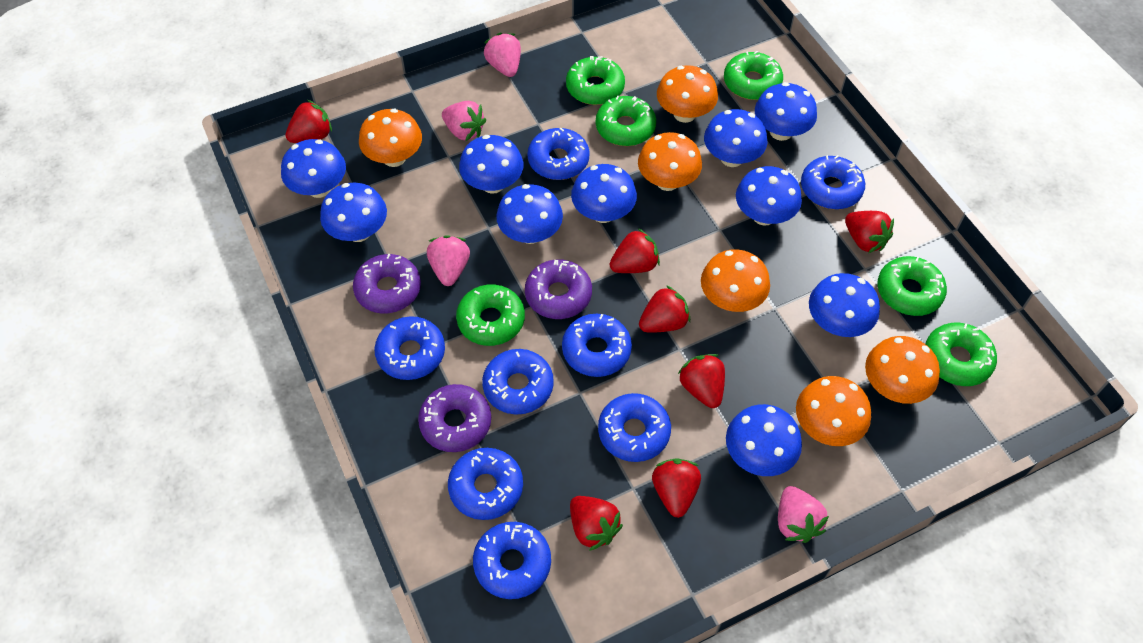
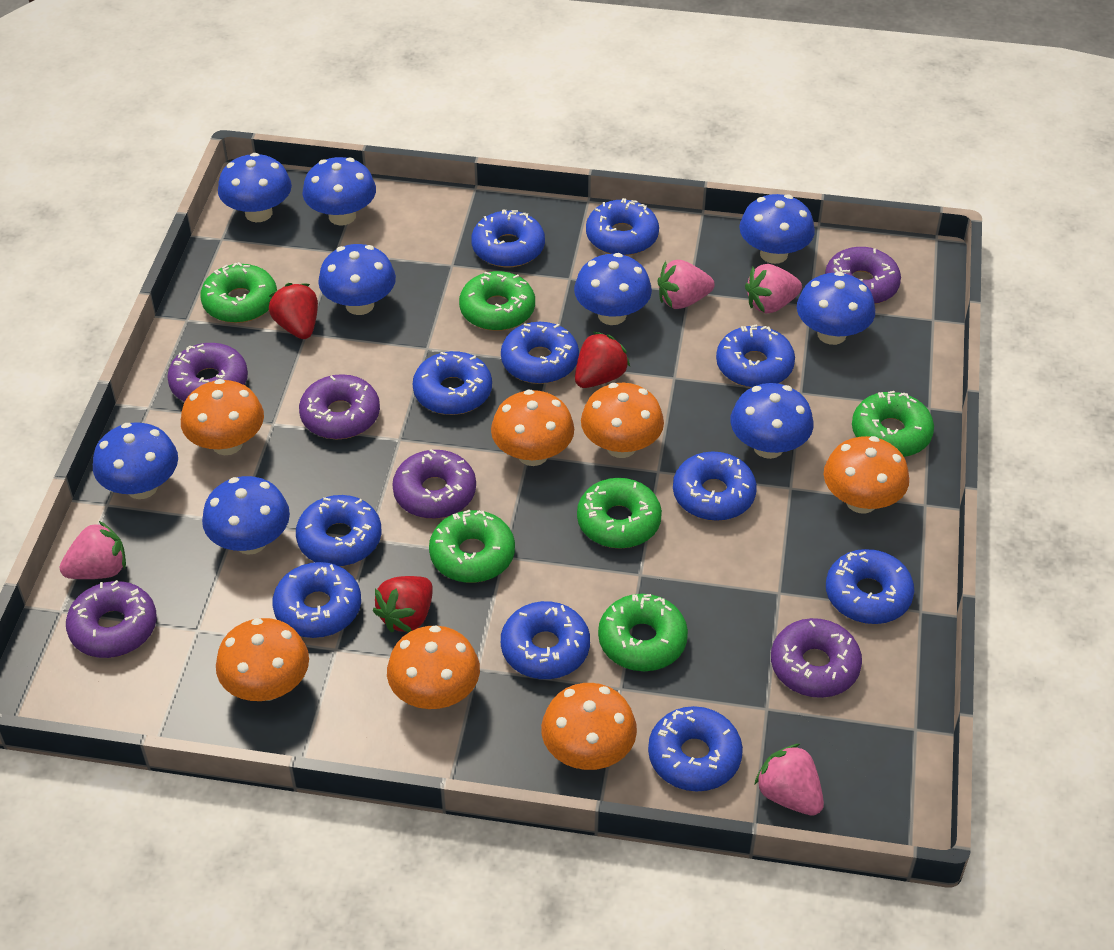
blue donut: [374,316,445,380] [448,448,523,520] [473,522,551,599] [482,349,554,415] [527,128,590,180] [562,314,632,377] [598,393,671,462] [801,155,865,209] = 8 -> [273,562,361,638] [296,495,381,566] [413,351,492,415] [471,209,545,268] [501,322,579,384] [501,601,590,679] [586,198,659,256] [648,706,743,791] [673,451,757,521] [716,324,795,388] [826,549,914,624] = 11
blue mushroom: [281,139,346,198] [320,183,387,242] [459,135,523,194] [496,184,563,244] [571,164,637,223] [704,109,768,167] [726,404,802,476] [736,166,802,226] [755,82,817,141] [809,273,880,337] = 10 -> [93,423,178,499] [202,476,290,555] [218,153,292,222] [302,157,376,226] [318,244,396,315] [574,253,652,325] [730,383,814,459] [739,194,815,264] [797,272,875,345] = 9
orange mushroom: [359,109,422,167] [638,132,702,191] [657,65,718,123] [701,249,770,312] [796,376,871,446] [865,336,940,404] = 6 -> [181,379,264,455] [216,618,309,701] [387,625,480,709] [491,389,574,466] [541,683,637,770] [581,383,664,458] [824,436,909,514] = 7
purple donut: [353,254,421,313] [418,384,491,452] [525,259,592,319] = 3 -> [66,580,157,658] [167,343,248,402] [299,374,380,439] [392,449,476,519] [771,618,862,698] [825,247,901,304] = 6
red strawberry: [285,100,332,143] [570,496,623,551] [610,228,660,273] [639,285,690,333] [652,458,701,518] [678,354,725,408] [845,211,894,253] = 7 -> [269,283,318,339] [372,576,433,632] [575,332,630,388] = 3

